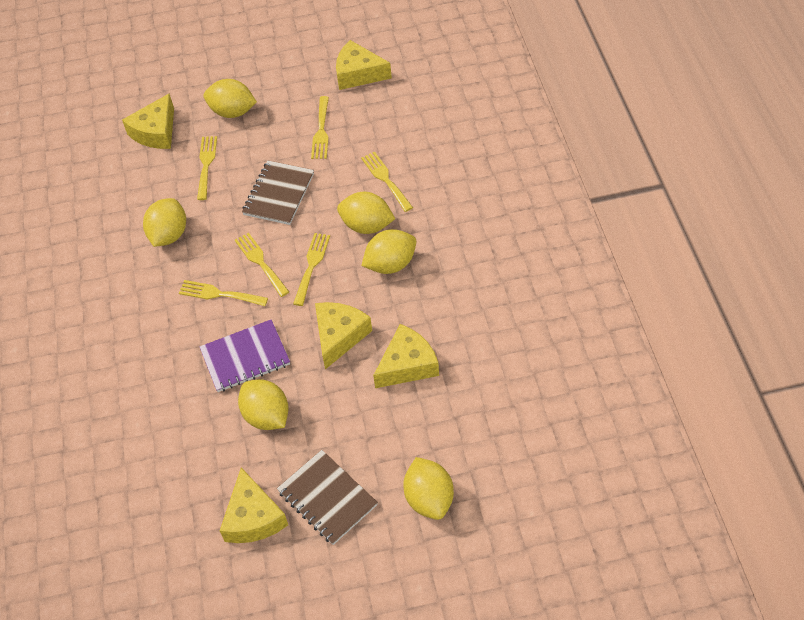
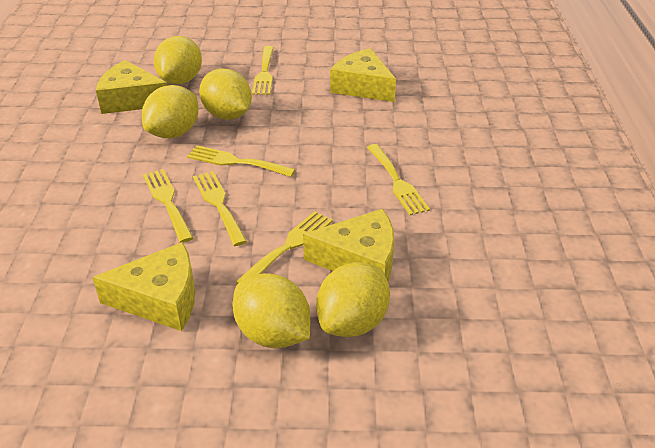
brown notebook: [242,161,314,225] [277,450,378,545] = 2 -> none = 0
purple notebook: [200,319,290,392] = 1 -> none = 0
yellow cheese: [122,93,174,149] [220,468,288,543] [315,302,372,369] [336,40,392,90] [373,324,439,388] = 5 -> [92,242,195,331] [96,60,168,114] [303,209,394,281] [330,48,396,102] = 4
yellow lemon: [143,198,186,247] [203,79,257,118] [238,379,288,430] [337,192,395,234] [361,229,416,274] [403,457,454,520] = 6 -> [142,85,199,138] [154,36,202,84] [199,68,252,120] [232,273,310,348] [316,262,390,337] = 5

